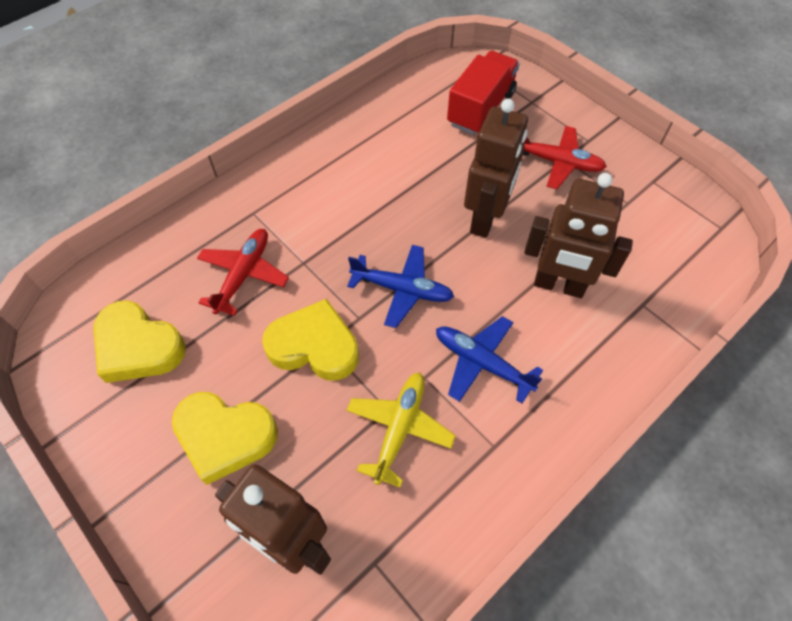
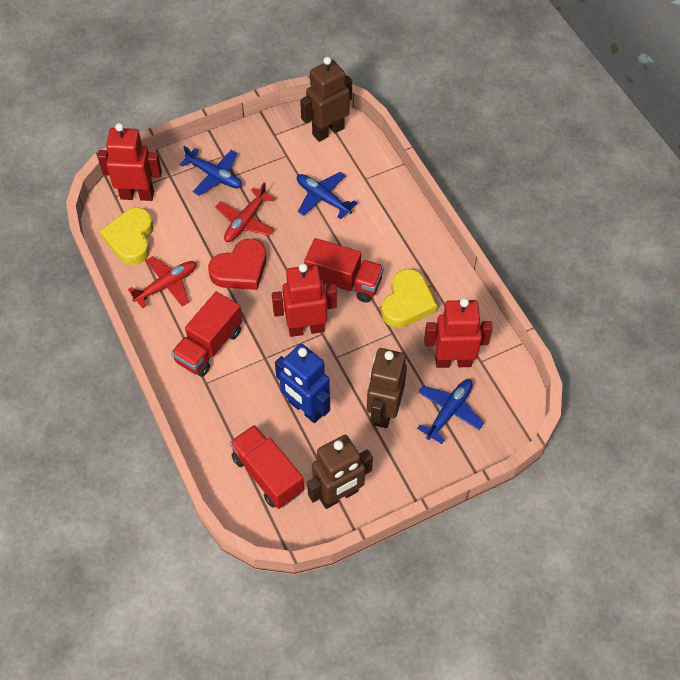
blue plane: [347,245,454,328] [436,316,543,403] = 2 -> [180,146,242,196] [297,172,357,219] [417,379,484,444] = 3
blue robot: none = 0 -> [275,344,330,423] = 1
red heart: none = 0 -> [208,239,266,290] = 1
red robot: none = 0 -> [97,123,162,201] [272,263,337,337] [424,298,493,368] = 3
red truck: [447,51,520,135] = 1 -> [171,291,242,377] [230,425,304,509] [304,238,384,303] = 3
yellow heart: [93,300,186,383] [172,392,278,485] [262,299,359,381] = 3 -> [100,207,154,265] [381,269,437,328] = 2
yellow plane: [346,373,456,488] = 1 -> none = 0

